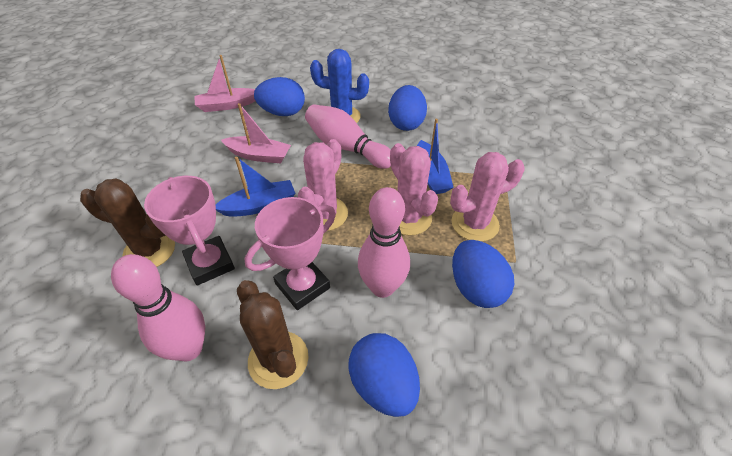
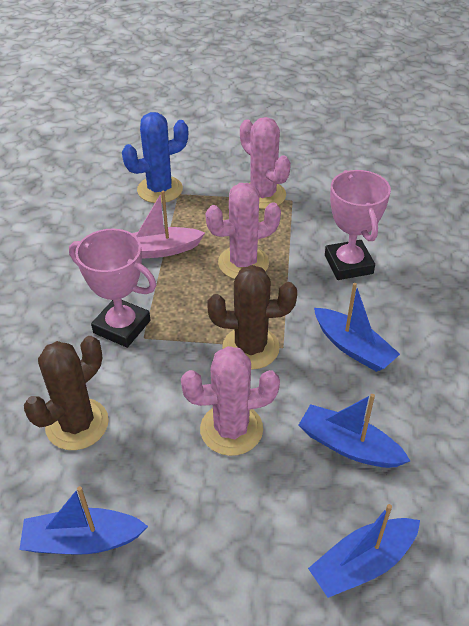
blue boat: [216,157,296,217] [417,119,454,194] = 2 -> [19,486,148,555] [298,394,410,468] [308,504,420,598] [314,283,400,372] = 4
blue egg: [254,77,305,116] [349,333,420,417] [388,85,427,131] [452,240,514,308] = 4 -> none = 0
pink boat: [194,55,255,112] [221,103,291,163] = 2 -> [132,191,205,259] = 1
pink bowling pin: [111,254,205,361] [305,104,391,169] [358,187,410,298] = 3 -> none = 0

